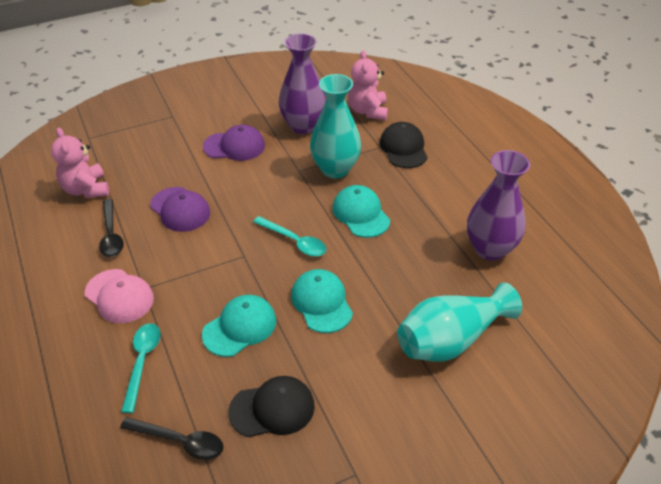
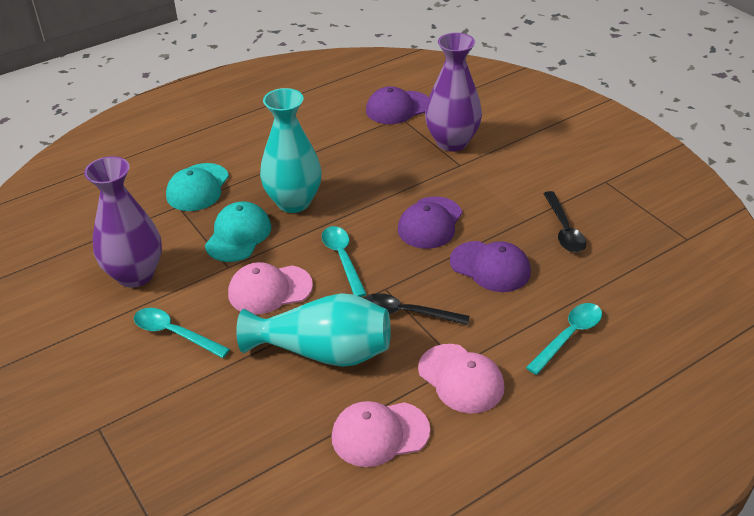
black cap: [228,376,315,437] [380,122,428,168] = 2 -> none = 0
pink cap: [85,269,154,323] = 1 -> [228,262,313,315] [332,401,430,467] [418,344,505,413] = 3
pink teddy bear: [51,128,109,198] [348,50,388,120] = 2 -> none = 0
purple cap: [150,187,210,232] [203,125,265,161] = 2 -> [366,86,429,124] [398,197,462,249] [450,241,531,292] = 3
turquoise cap: [202,295,276,357] [291,269,353,333] [333,185,390,238] = 3 -> [166,163,229,211] [205,201,271,262] = 2
turquoise spoon: [121,323,161,413] [253,216,326,256] = 2 -> [134,308,230,358] [322,226,367,297] [526,303,602,375] = 3

